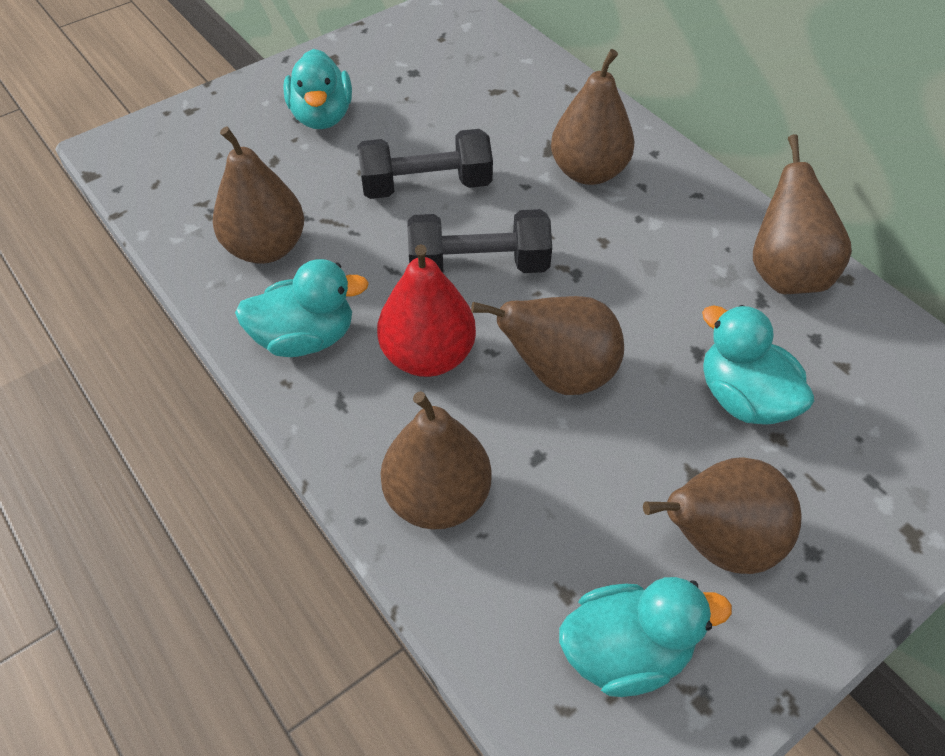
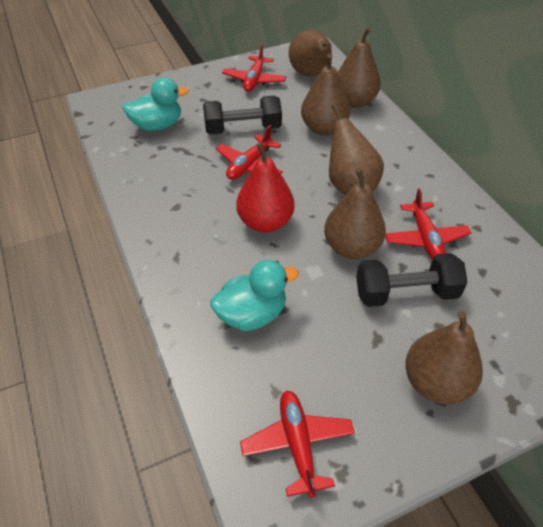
red plane: none = 0 -> [216,125,283,180] [222,44,287,92] [240,390,355,498] [385,188,471,260] = 4
turquoise duck: [235,259,369,357] [283,49,352,129] [559,577,732,697] [702,305,814,425] = 4 -> [122,77,189,131] [210,260,299,331] = 2

